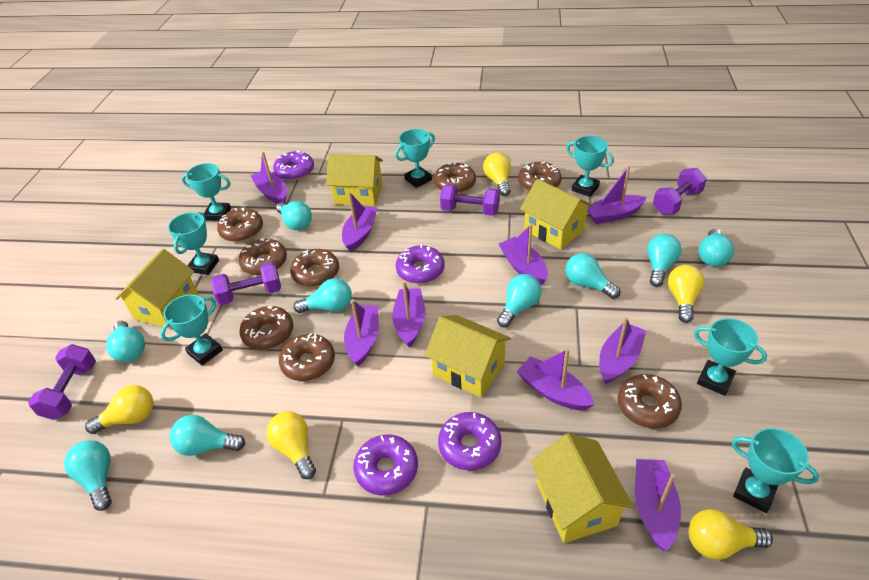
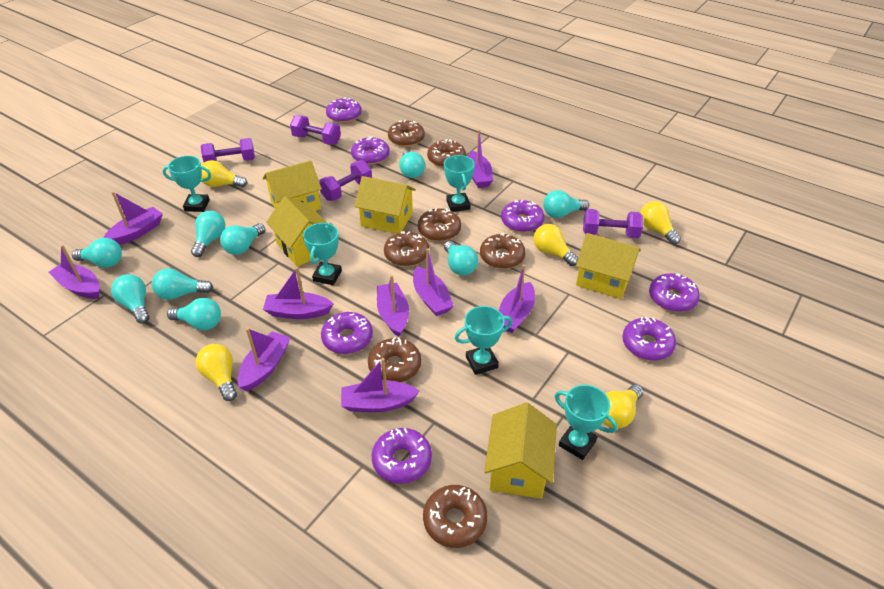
brown donut: [217,208,263,242] [239,238,287,275] [239,306,293,350] [279,333,335,381] [290,249,339,287] [434,162,476,193] [518,162,562,191] [618,374,682,429] = 8 -> [368,337,421,382] [384,231,429,266] [388,120,425,147] [418,208,461,241] [423,485,488,548] [427,139,466,167] [480,233,526,269] = 7
purple donut: [273,151,314,181] [353,434,418,495] [396,245,445,284] [438,412,502,471] = 4 -> [321,312,373,354] [326,97,362,123] [351,137,390,165] [371,428,432,484] [501,200,545,232] [622,317,676,361] [649,273,700,312] = 7
turquoise trophy: [160,294,223,366] [168,212,219,275] [182,163,231,221] [395,129,435,188] [566,136,614,197] [694,318,767,396] [732,428,819,513] = 7 -> [162,156,211,212] [303,223,342,285] [444,155,475,212] [455,306,513,375] [555,385,617,460] = 5

